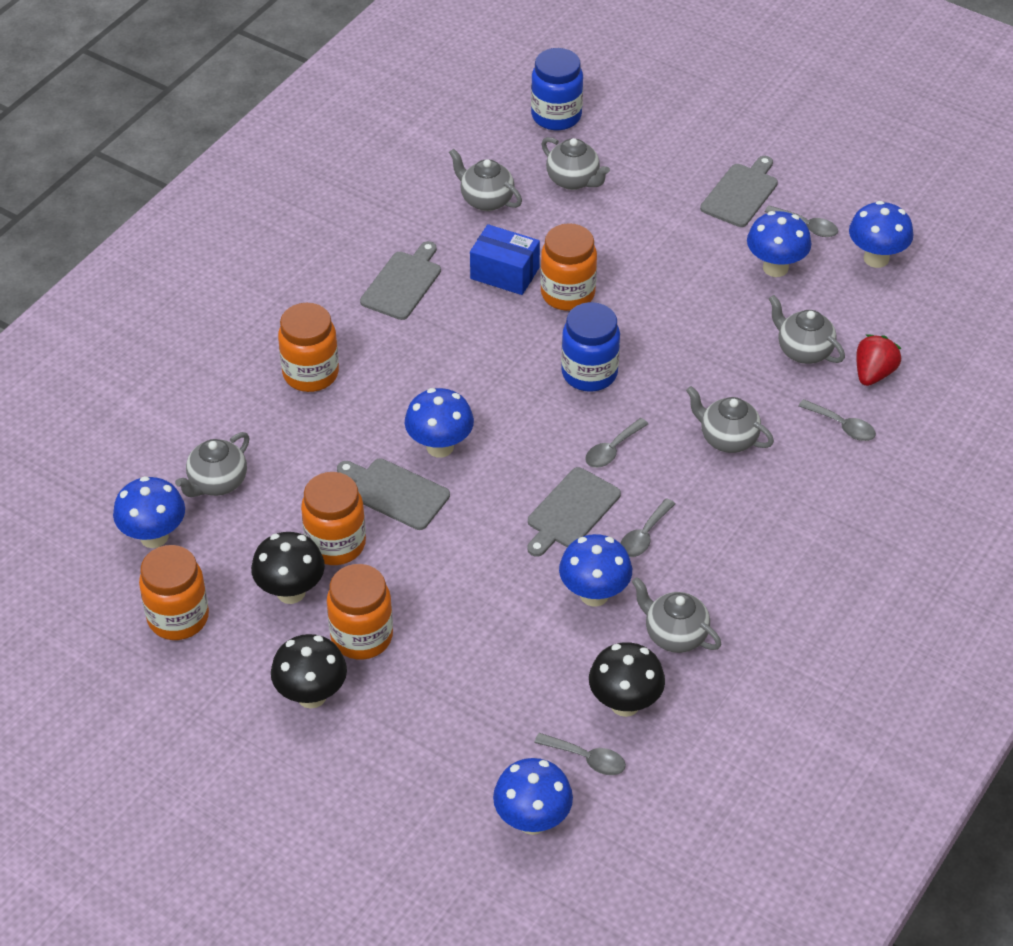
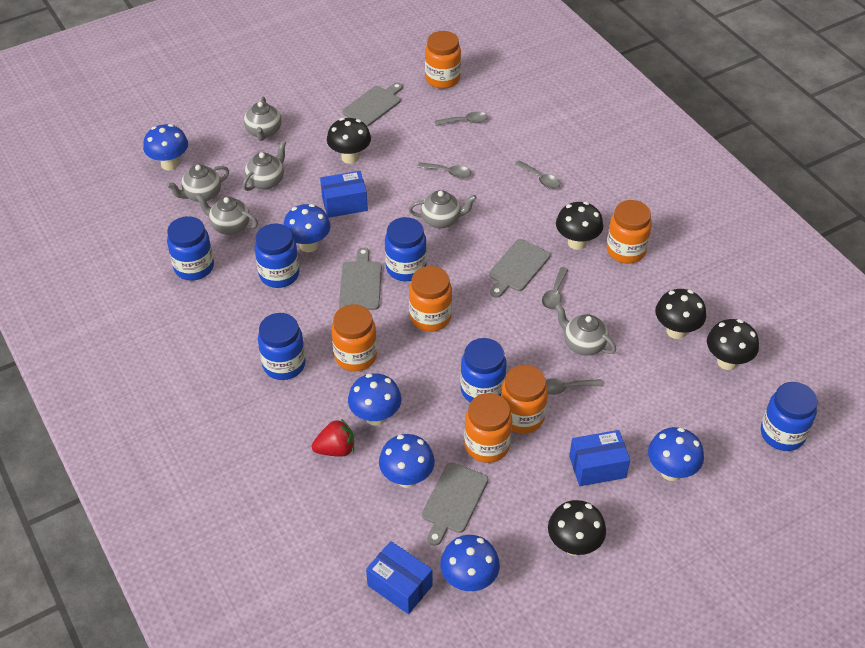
black mushroom: [251,532,325,604] [271,634,347,708] [589,642,665,717] = 3 -> [327,118,371,164] [548,500,606,556] [556,202,603,250] [655,289,706,339] [707,319,759,370] = 5
blue box: [470,224,540,295] = 1 -> [320,171,368,218] [366,541,432,614] [569,430,630,486] = 3
blue jar: [531,48,583,130] [561,302,620,392] = 2 -> [167,216,214,281] [255,224,299,288] [258,313,306,380] [385,217,427,281] [460,338,507,403] [761,382,818,451] = 6
orange jar: [139,545,209,640] [278,303,339,392] [301,472,366,565] [327,564,393,660] [540,223,597,311] = 5 -> [331,304,377,371] [409,266,452,332] [425,31,461,89] [464,393,512,463] [501,365,548,434] [607,200,652,264] = 6

